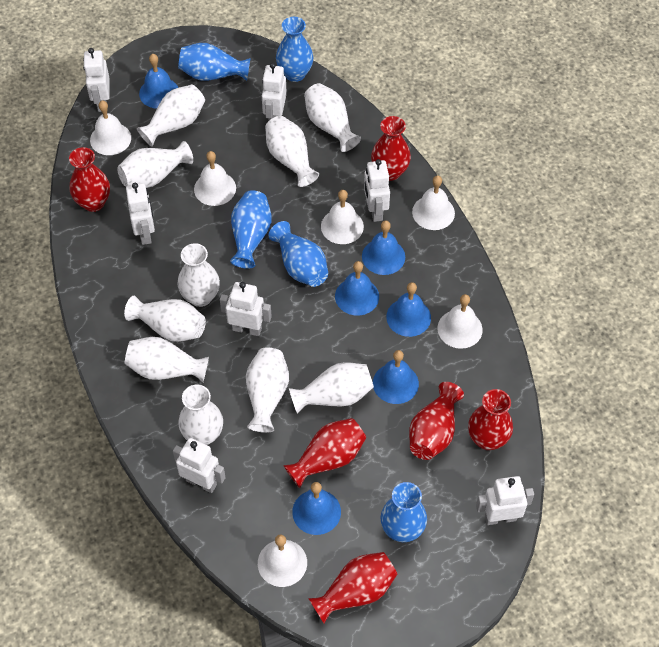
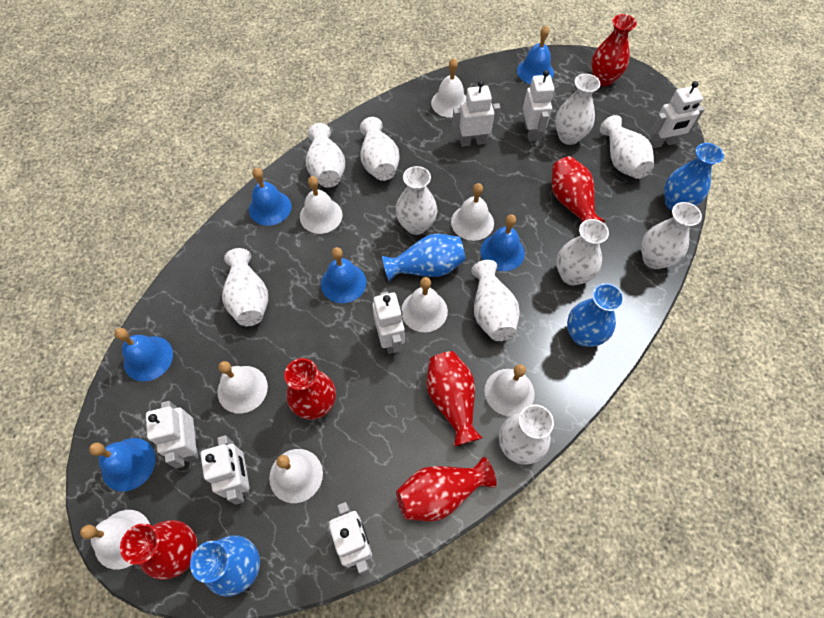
blue vase: [178,43,250,81] [230,190,272,269] [268,221,328,287] [276,17,314,82] [380,482,427,542] = 5 -> [190,535,260,596] [382,233,466,281] [567,283,624,347] [664,143,724,211] = 4
white bell: [90,101,131,155] [194,151,236,206] [258,534,307,587] [321,190,364,244] [412,175,455,230] [437,294,483,349] = 6 -> [80,510,150,569] [218,361,268,414] [269,449,323,503] [300,176,343,234] [401,277,448,332] [431,58,466,118] [451,183,494,241] [484,364,535,417] = 8

